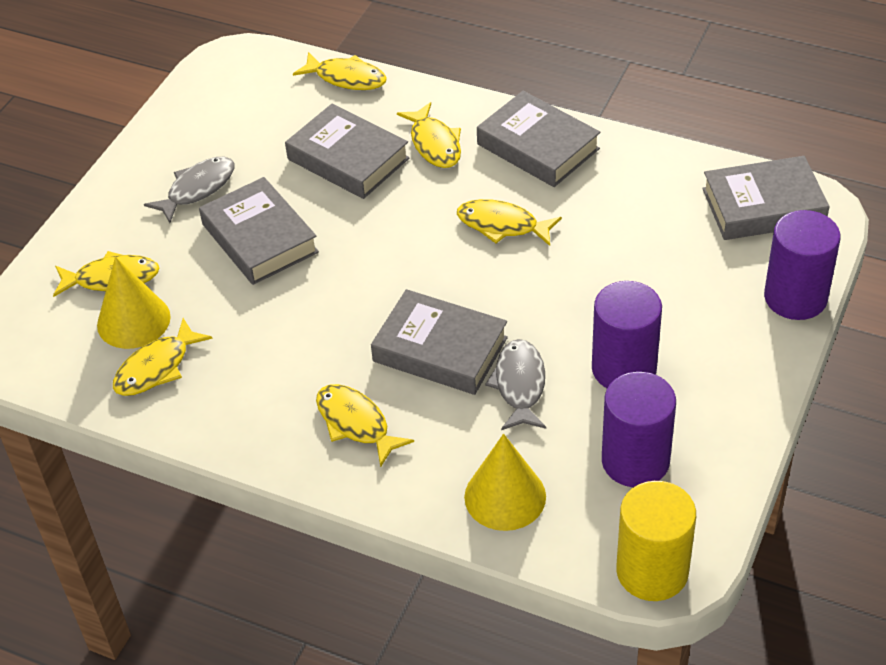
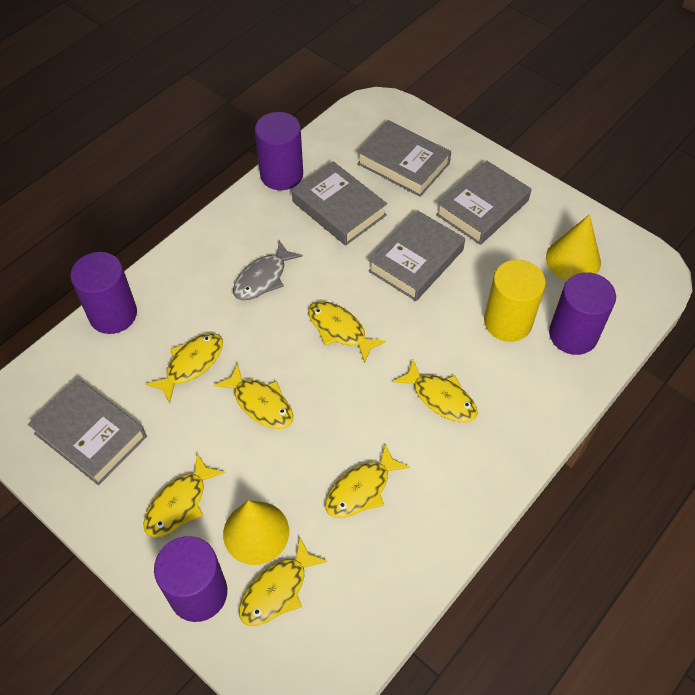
grey fish: [144,157,234,223] [485,339,546,430] = 2 -> [233,240,303,300] = 1
purple cylinder: [592,281,662,388] [602,371,676,487] [764,210,841,320] = 3 -> [70,252,137,334] [154,536,227,622] [255,112,303,190] [549,272,616,355] = 4
yellow fish: [53,251,160,297] [113,318,213,396] [293,52,387,90] [316,384,414,467] [397,102,461,168] [457,199,562,246] = 6 -> [143,454,225,538] [145,333,223,403] [214,364,293,429] [239,538,328,626] [309,301,386,363] [325,444,410,518] [393,360,478,423] = 7

